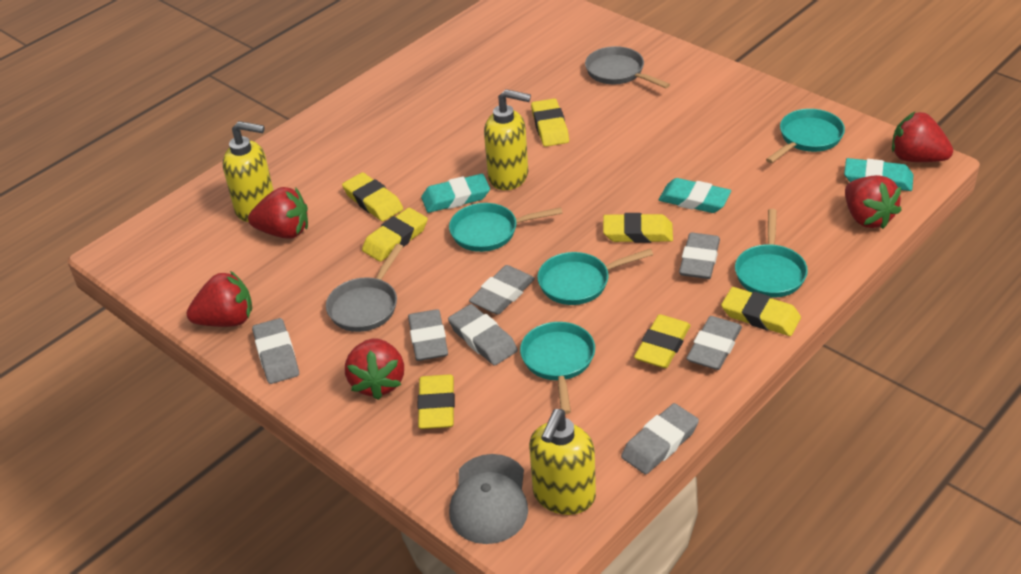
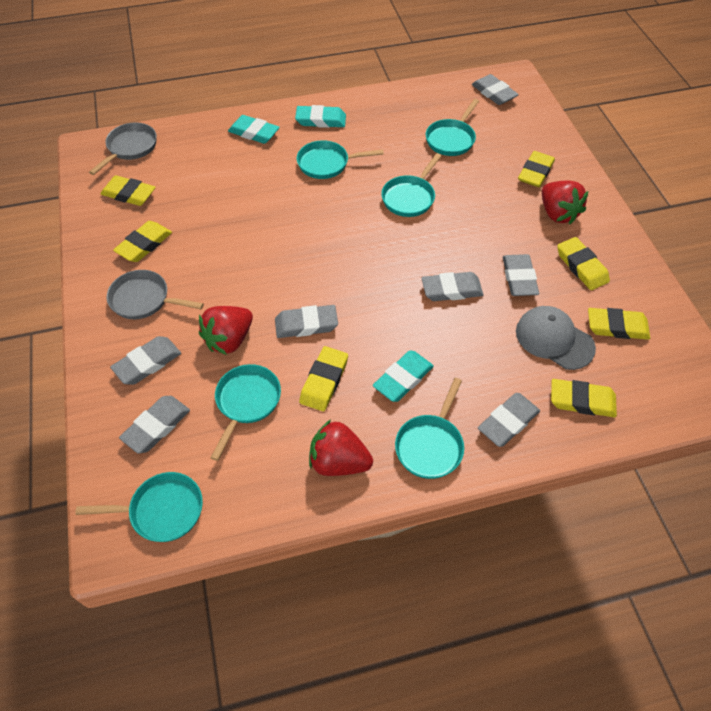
red strawberry: [186,271,252,327] [248,187,308,239] [345,339,404,400] [845,175,902,229] [892,112,953,162] = 5 -> [199,306,253,355] [309,419,373,476] [542,181,589,224] = 3
turquoise pan: [449,203,562,252] [520,322,595,414] [537,249,653,305] [735,209,808,298] [766,109,845,163] = 5 -> [75,472,203,542] [211,364,281,461] [297,140,384,179] [381,153,441,217] [395,378,464,479] [426,99,479,156] = 6
yellow soap dispenser: [223,121,274,222] [484,89,531,190] [529,409,596,515] = 3 -> none = 0

